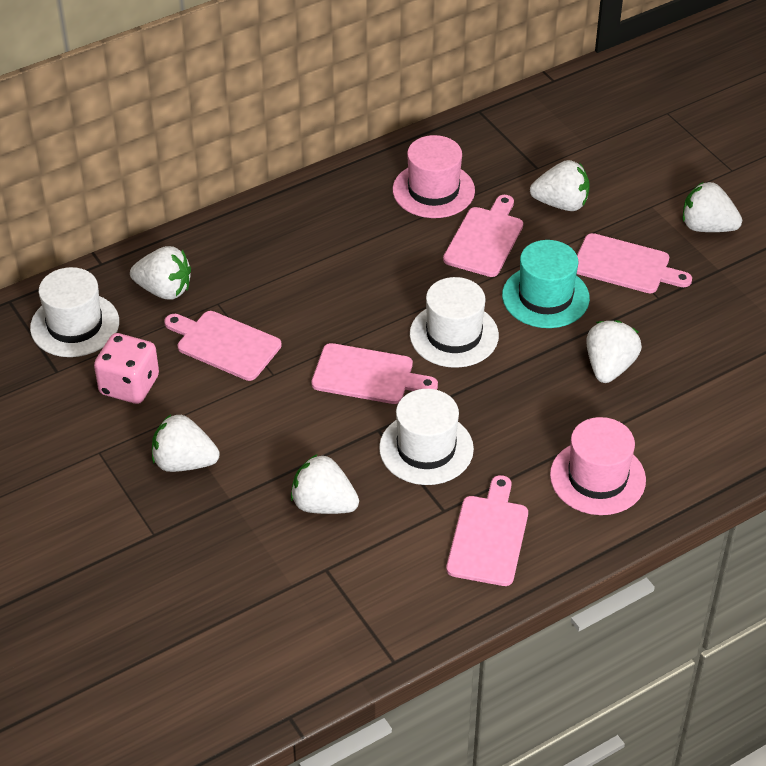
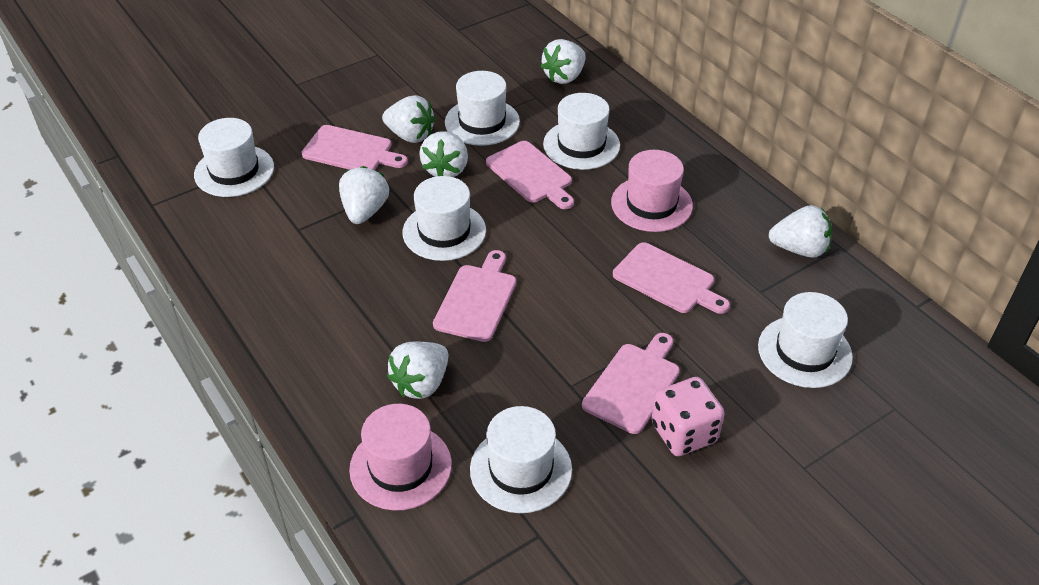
turquoise hat: [502,240,590,328] = 1 -> none = 0
white hat: [30,267,119,357] [379,389,474,485] [410,277,499,368] = 3 -> [194,118,274,197] [402,176,486,261] [445,71,520,146] [470,406,572,513] [543,93,620,170] [758,292,853,388] = 6

